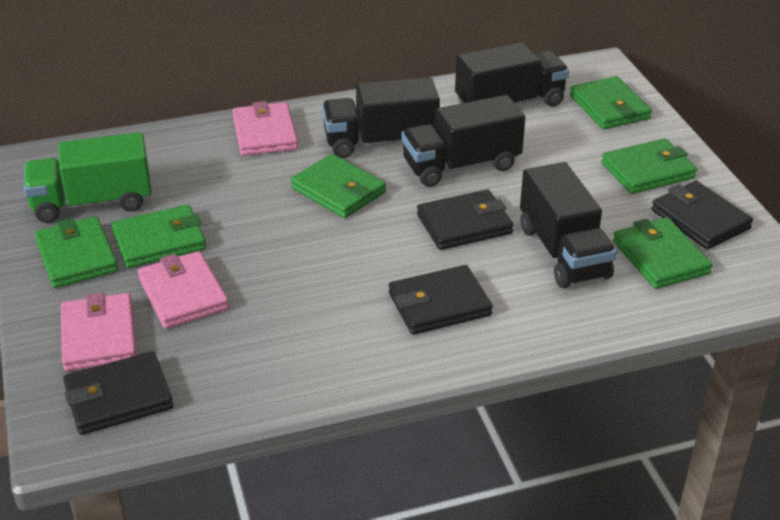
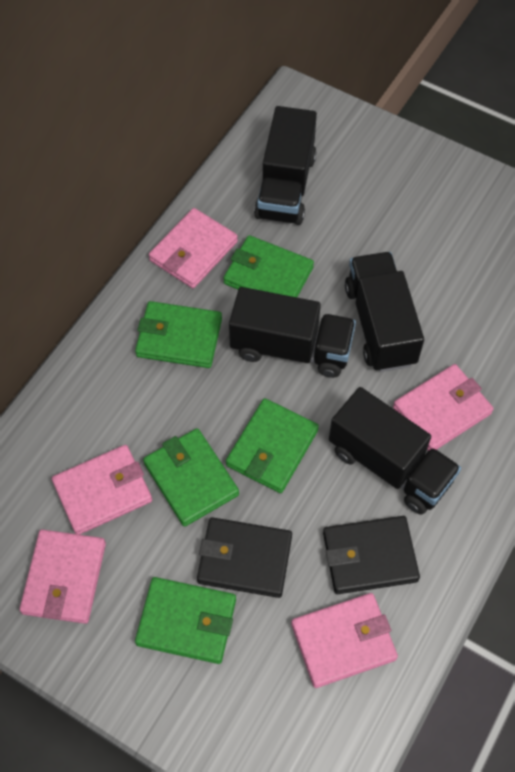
black wallet: [63,351,173,435] [389,265,493,335] [417,189,513,250] [651,181,753,250] = 4 -> [197,517,292,598] [323,516,420,594] = 2
green truck: [24,132,152,223] = 1 -> none = 0
green wallet: [35,216,118,288] [112,205,206,268] [291,154,386,218] [570,76,652,129] [601,138,697,194] [613,217,712,289] = 6 -> [135,301,222,368] [135,577,236,664] [143,428,239,527] [223,235,314,297] [226,398,319,493] = 5
pink wallet: [61,292,137,371] [138,251,229,329] [232,101,298,156] = 3 -> [19,530,106,624] [52,445,152,535] [149,208,238,288] [291,593,398,688] [393,364,494,451] = 5

